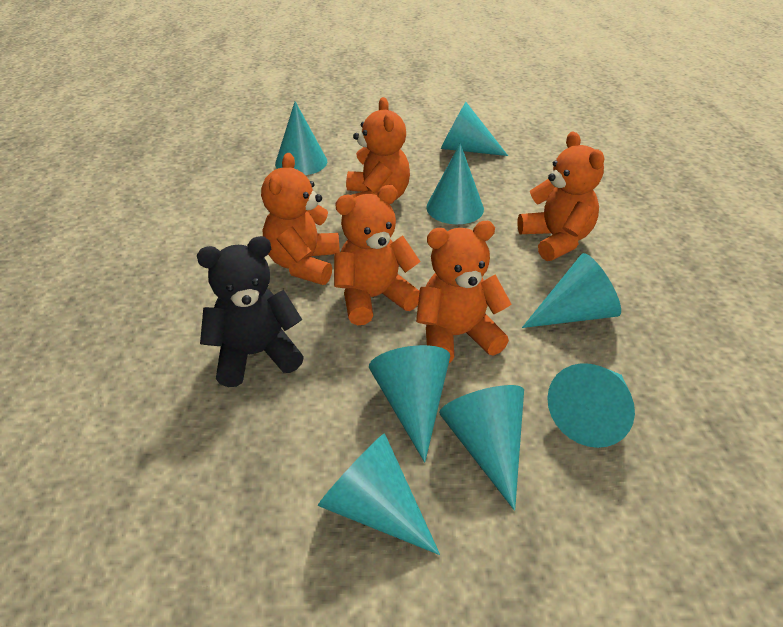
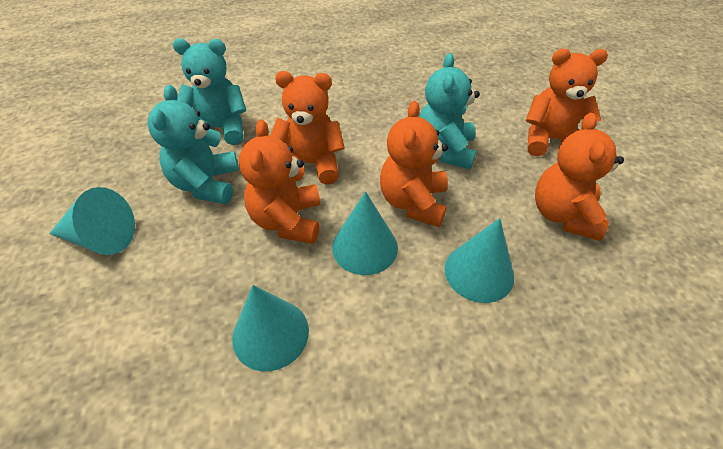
black teddy bear: [197,236,304,387] = 1 -> none = 0
turquoise cone: [275,101,327,175] [318,433,440,555] [369,345,450,462] [426,143,484,224] [439,385,524,511] [441,102,508,156] [522,253,621,328] [547,363,635,448] = 8 -> [49,187,135,255] [232,285,309,371] [332,192,398,275] [444,218,514,303] = 4
turquoise teddy bear: none = 0 -> [147,85,239,204] [173,38,246,145] [419,53,480,169] = 3

